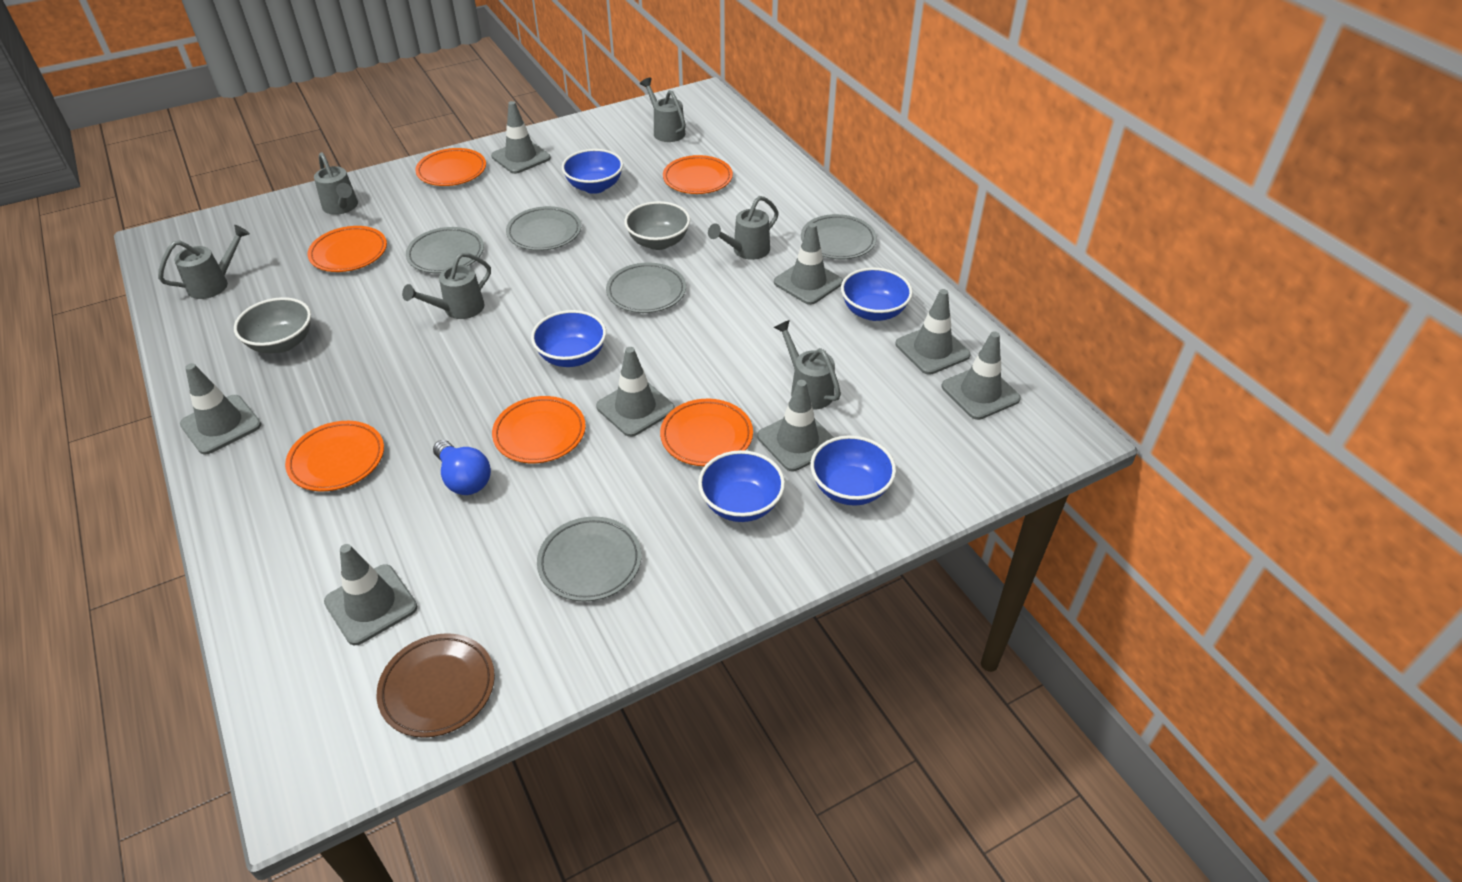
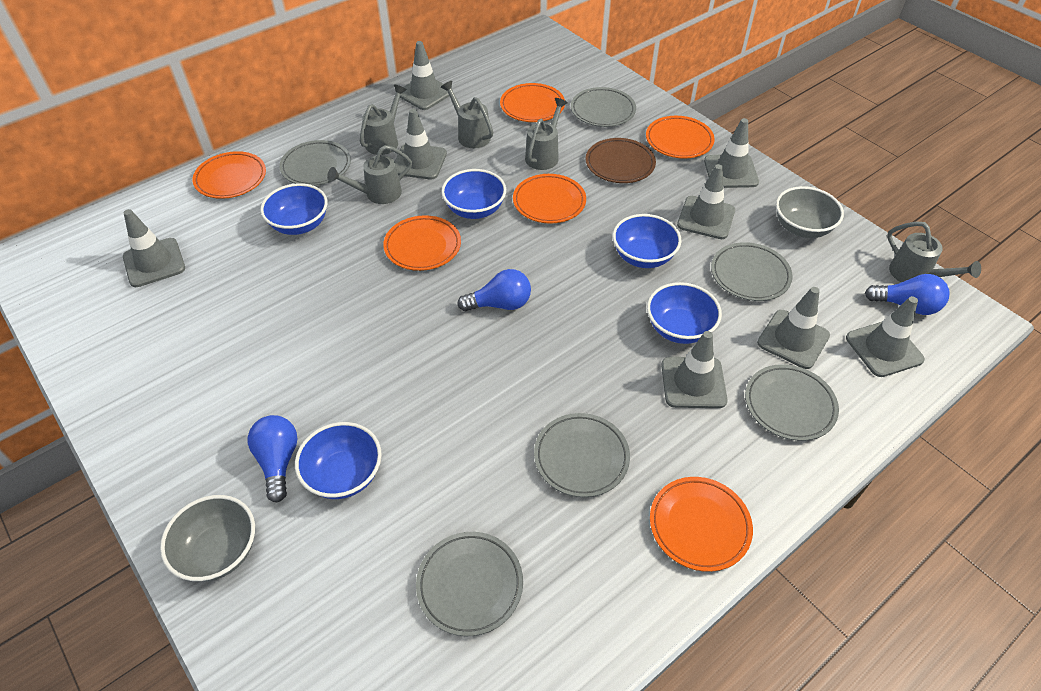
blue light bulb: [433,440,491,495] = 1 -> [248,415,297,503] [457,269,531,311] [865,274,949,315] = 3
grey plate: [406,227,484,273] [506,206,581,251] [537,517,642,602] [606,262,686,313] [801,214,877,259] = 5 -> [279,140,351,186] [416,532,523,636] [534,413,630,497] [571,87,636,127] [711,242,793,301] [745,364,839,441] = 6
grey watering can: [158,225,250,299] [314,152,358,215] [402,252,491,319] [640,78,686,142] [708,196,779,260] [774,320,841,409] = 6 -> [327,145,412,204] [360,84,407,155] [441,81,493,148] [525,98,568,170] [887,221,981,282] = 5

